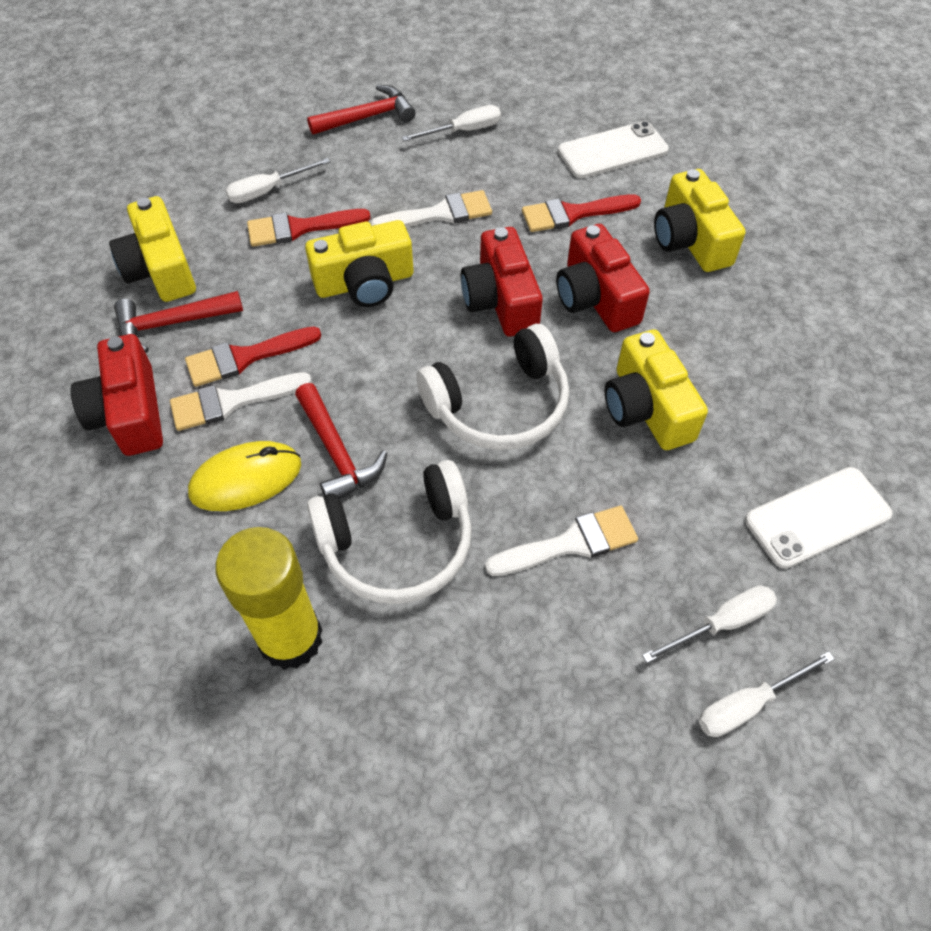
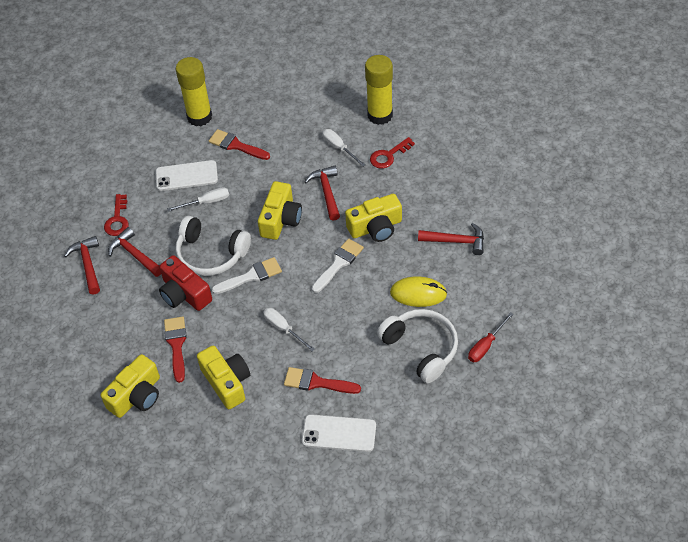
red camera: [71,334,163,456] [461,227,543,336] [556,224,650,332] = 3 -> [159,255,212,311] = 1
red hammer: [114,291,243,353] [295,383,387,499] [307,85,416,135] = 3 -> [64,236,100,295] [108,227,161,277] [305,166,340,221] [418,223,484,255] = 4
red key: none = 0 -> [104,194,129,236] [370,137,415,169] = 2
red screwdriver: none = 0 -> [468,312,514,362] = 1
white brush: [170,372,312,431] [371,190,492,227] [485,506,638,576] = 3 -> [212,257,282,294] [312,239,364,293] = 2
white screwdriver: [225,158,330,203] [402,105,501,141] [642,586,777,663] [699,651,835,737] = 4 -> [167,187,229,212] [263,308,315,352] [322,129,366,167] = 3
yellow glue stick: [215,527,322,670] = 1 -> [176,57,212,126] [365,55,393,125] = 2

